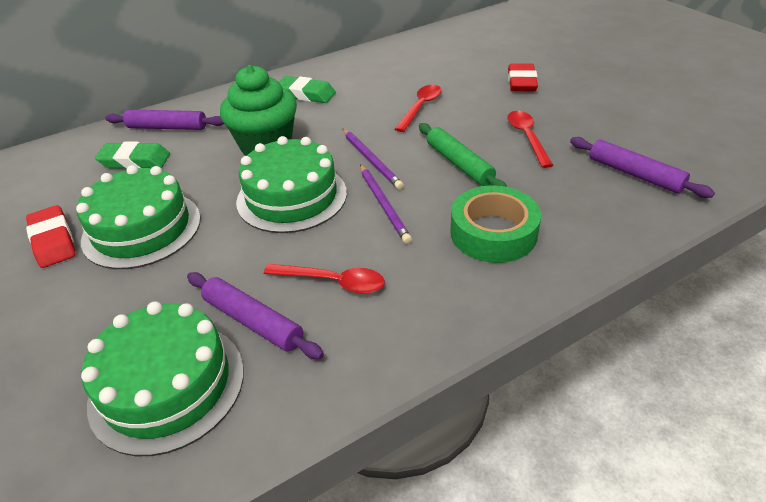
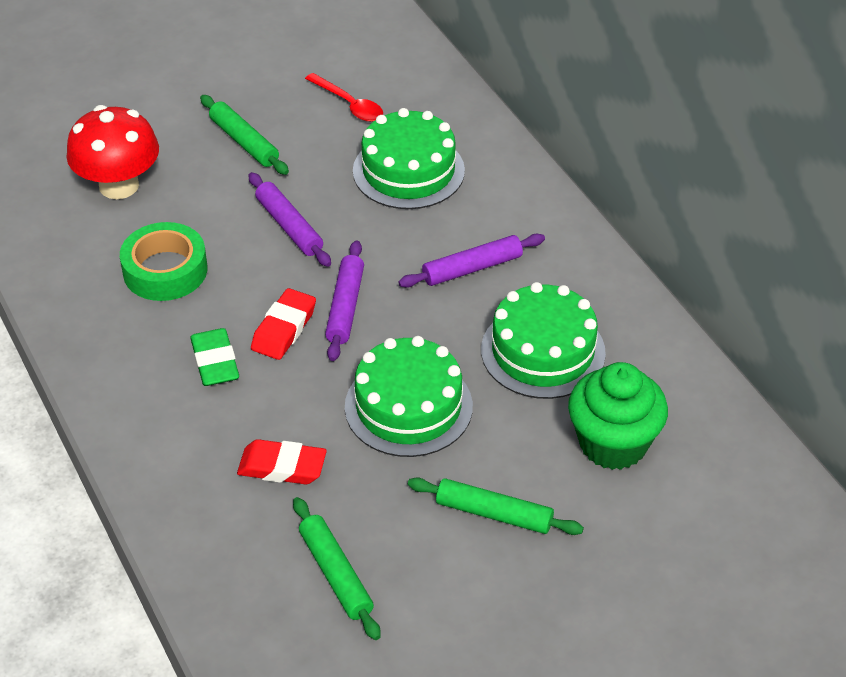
green eraser: [95,141,170,169] [279,76,336,103] = 2 -> [190,328,239,386] = 1
green rolling pin: [419,123,507,187] = 1 -> [200,95,289,175] [293,497,381,640] [408,477,584,535] = 3
purple pencil: [343,129,404,190] [360,164,412,244] = 2 -> none = 0
red mushroom: none = 0 -> [66,105,159,199] = 1
red spoon: [264,264,385,294] [395,85,442,132] [507,111,553,168] = 3 -> [305,73,383,122] = 1

